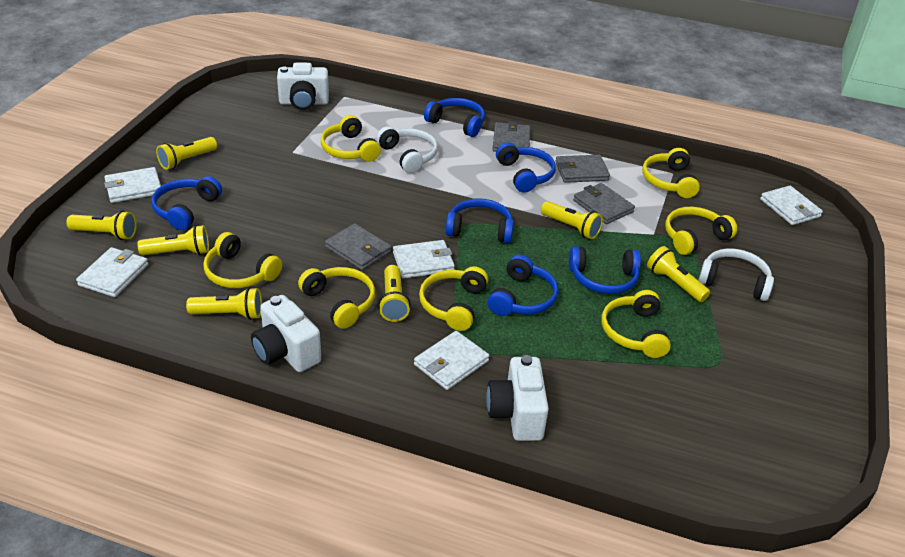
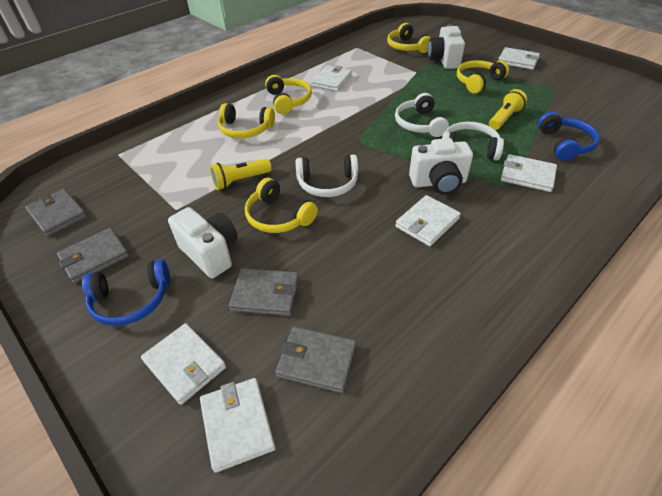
blue headphones: [151,176,222,230] [424,98,485,137] [445,198,514,243] [488,255,558,316] [496,143,556,193] [569,246,641,294] = 6 -> [82,259,170,326] [538,112,600,161] = 2
white headphones: [376,126,438,173] [699,248,774,301] = 2 -> [296,155,358,197] [395,93,449,137] [442,122,504,160] = 3
white wallet: [76,247,148,297] [104,167,161,203] [393,240,455,278] [414,331,489,390] [760,186,823,225] = 5 -> [141,323,226,405] [200,378,276,473] [311,65,352,91] [395,195,461,246] [498,47,540,70] [501,154,557,192] = 6
yellow flashlight: [66,210,137,240] [138,225,209,255] [156,137,217,170] [186,287,262,320] [378,265,411,322] [541,201,603,239] [647,246,710,302] = 7 -> [210,159,272,190] [489,89,527,130] = 2
yellow headphones: [203,232,282,288] [298,267,375,329] [321,115,381,162] [419,266,488,331] [601,290,671,358] [642,148,700,198] [665,207,737,255] = 7 -> [218,103,275,138] [245,178,318,233] [265,75,312,114] [387,23,431,53] [457,60,509,94] = 5

